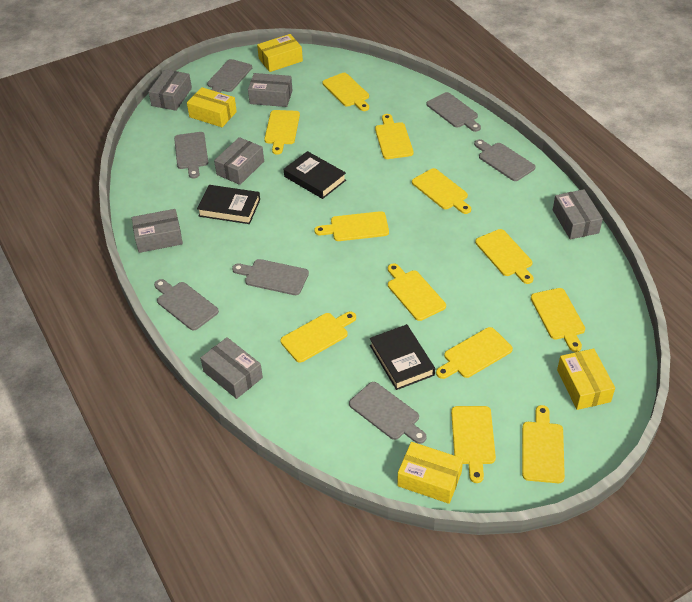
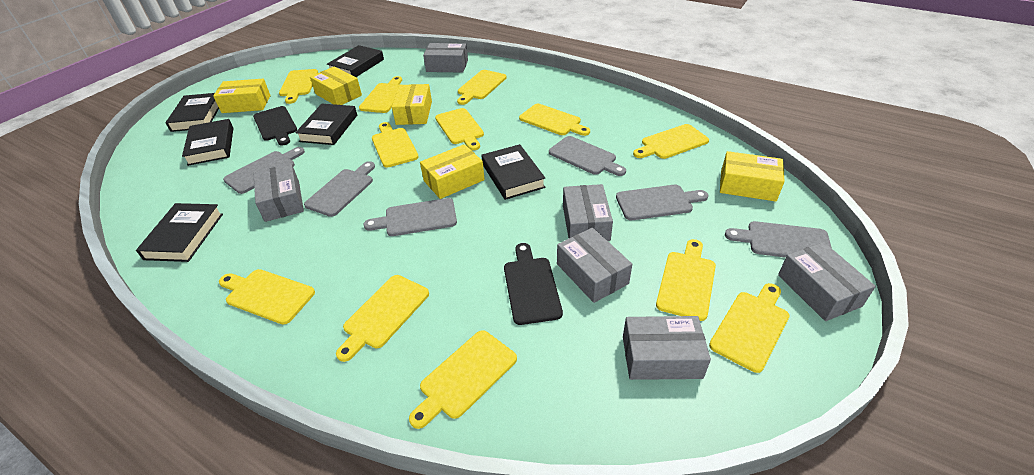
black book: [197,185,260,224] [284,151,346,199] [370,324,435,390] = 3 -> [136,203,223,262] [165,93,219,132] [182,119,233,166] [296,104,357,145] [327,45,384,77] [481,144,545,200] = 6
black cutting board: none = 0 -> [253,106,297,146] [504,243,563,325] = 2
grey cutting board: [154,279,219,331] [174,132,208,178] [207,59,252,93] [232,259,309,295] [349,382,427,444] [427,92,481,132] [474,139,535,181] = 7 -> [223,147,305,194] [304,161,375,217] [363,198,457,236] [549,136,626,176] [616,185,708,220] [725,221,832,258] = 6
yellow box: [187,87,237,127] [257,34,303,72] [397,442,463,504] [557,348,615,410] = 4 -> [213,79,271,113] [310,66,362,105] [392,84,432,125] [420,144,485,199] [720,151,785,201] = 5

